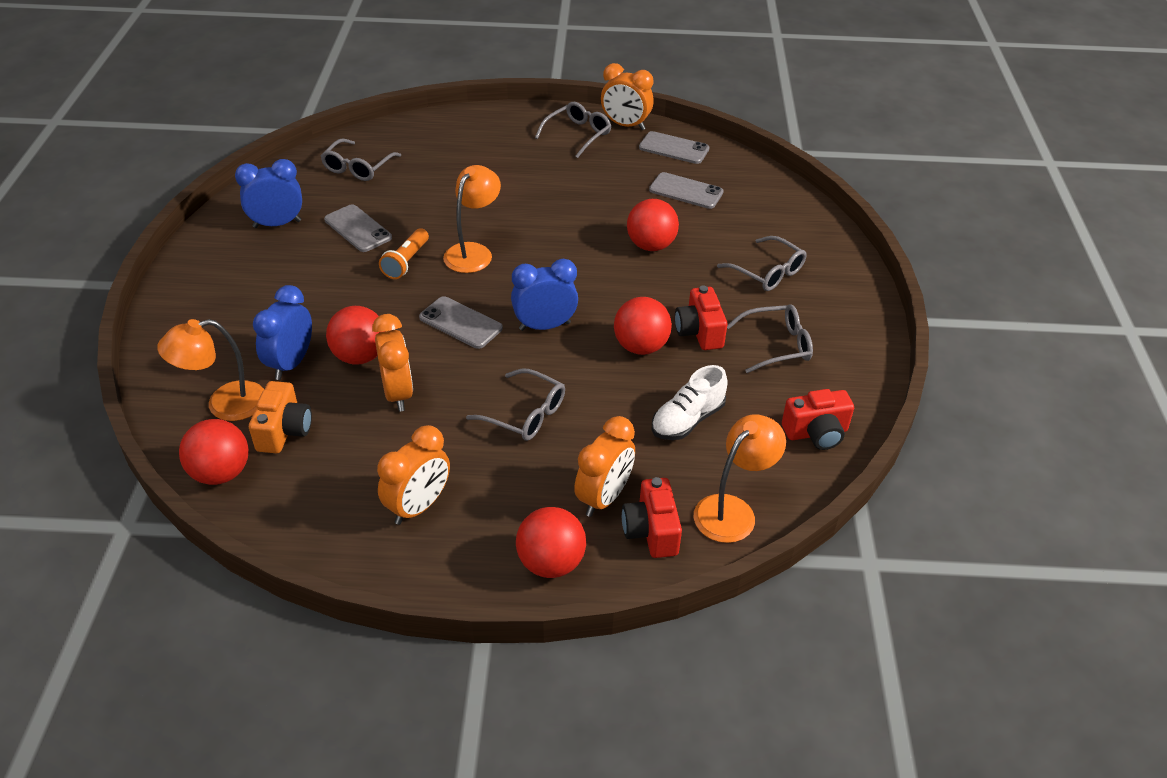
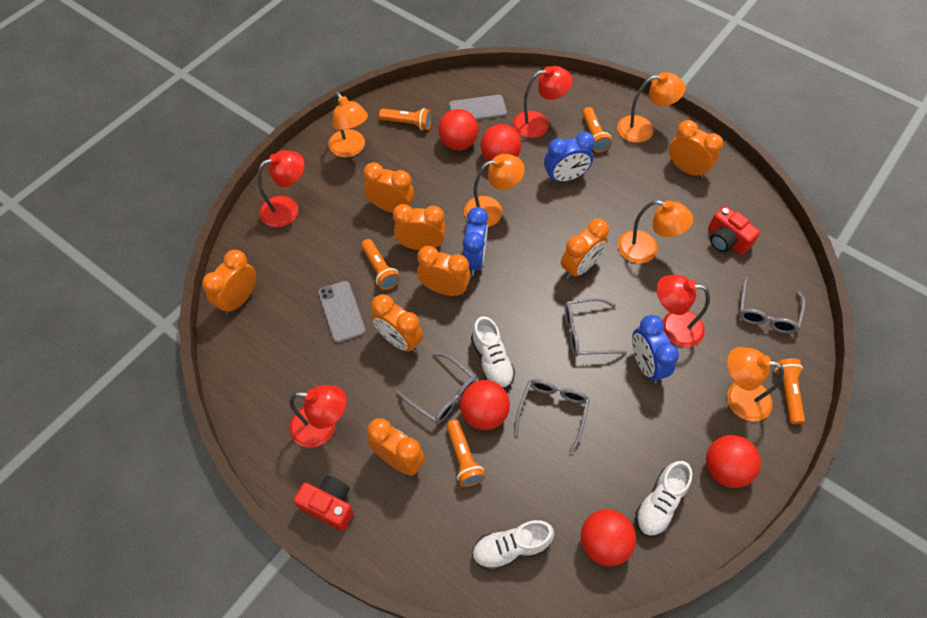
grey glasses: [321,138,401,181] [466,369,565,441] [535,102,611,158] [717,236,807,291] [727,304,813,373] = 5 -> [396,352,476,424] [514,379,590,454] [565,298,627,357] [739,276,805,334] = 4
grey phone: [324,204,392,252] [419,296,503,349] [639,131,709,164] [649,172,724,209] = 4 -> [318,281,366,343] [449,95,507,121] = 2
orange camera: [249,381,312,453] = 1 -> none = 0
orange clock: [372,314,413,412] [377,425,450,525] [574,416,635,517] [601,63,654,130] = 4 -> [202,250,256,315] [363,162,414,213] [367,418,425,476] [371,294,423,353] [393,204,446,250] [417,246,471,296] [561,219,609,279] [669,120,723,179] = 8
orange flashlight: [379,228,429,279] = 1 -> [361,239,400,290] [379,108,432,130] [446,420,485,487] [582,107,612,153] [774,358,805,424] = 5
orange lamp: [157,319,264,421] [443,165,501,273] [694,414,786,543] = 3 -> [328,92,368,158] [464,154,525,227] [617,72,685,143] [618,200,693,263] [727,347,784,421] = 5
red camera: [622,477,682,558] [675,285,727,350] [782,389,854,450] = 3 -> [293,476,354,531] [708,206,760,255] = 2
red lamp: none = 0 -> [258,150,305,227] [289,385,347,448] [513,66,573,138] [657,275,710,347] = 4
white shoe: [652,365,728,440] = 1 -> [471,316,515,390] [472,520,554,571] [635,461,692,537] = 3

